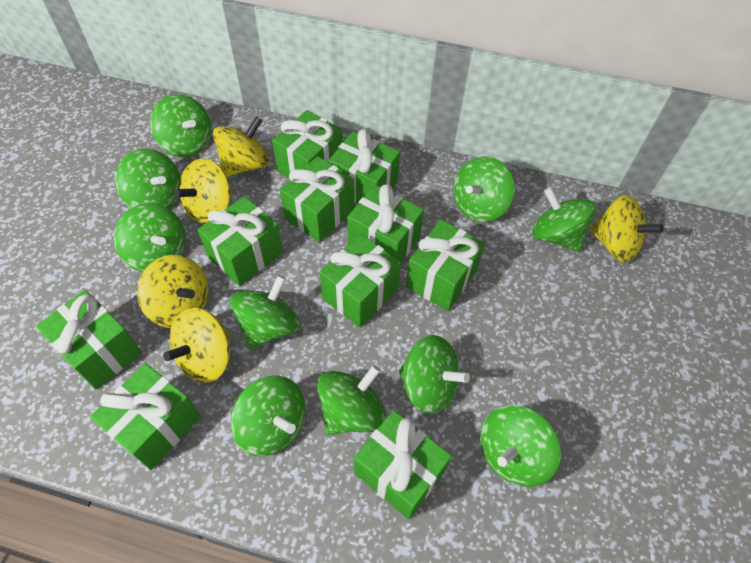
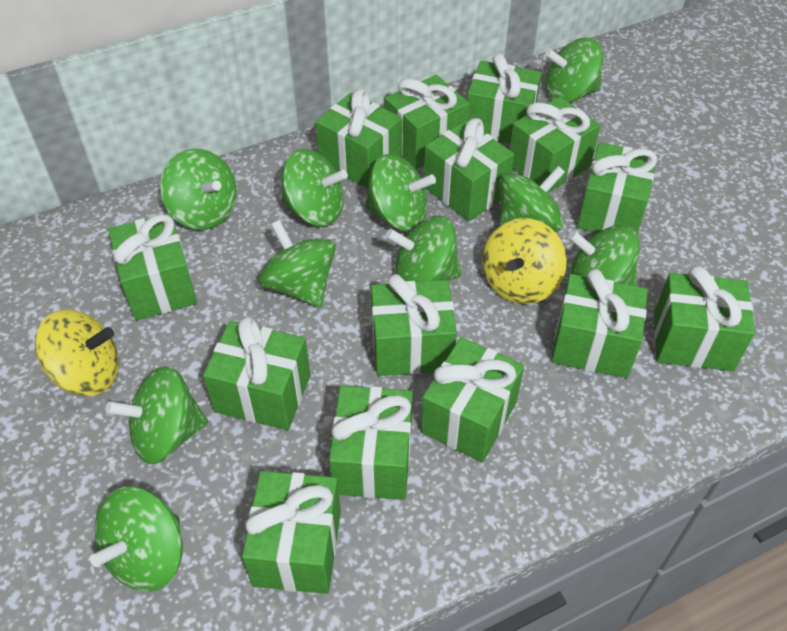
green gift: [36,290,141,389] [90,363,201,470] [198,196,283,286] [272,110,343,178] [280,156,355,243] [320,234,401,328] [329,129,400,204] [347,184,424,263] [354,410,452,519] [406,220,485,311] = 10 -> [108,213,197,320] [203,316,310,430] [242,471,341,594] [316,89,402,189] [329,386,413,500] [371,274,457,376] [385,75,470,169] [421,337,524,462] [424,118,514,221] [467,53,542,144] [510,97,600,193] [551,269,648,378] [577,142,657,234] [654,266,755,371] = 14
yellow spinning top: [137,255,209,328] [163,307,231,383] [174,158,232,225] [213,117,269,177] [589,195,664,263] = 5 -> [35,310,119,396] [482,218,567,304] = 2

